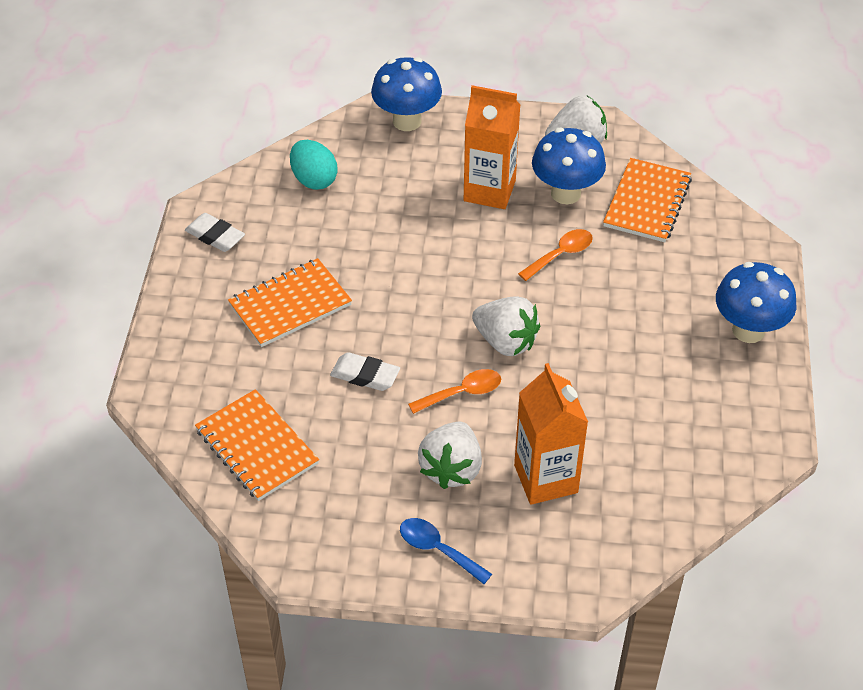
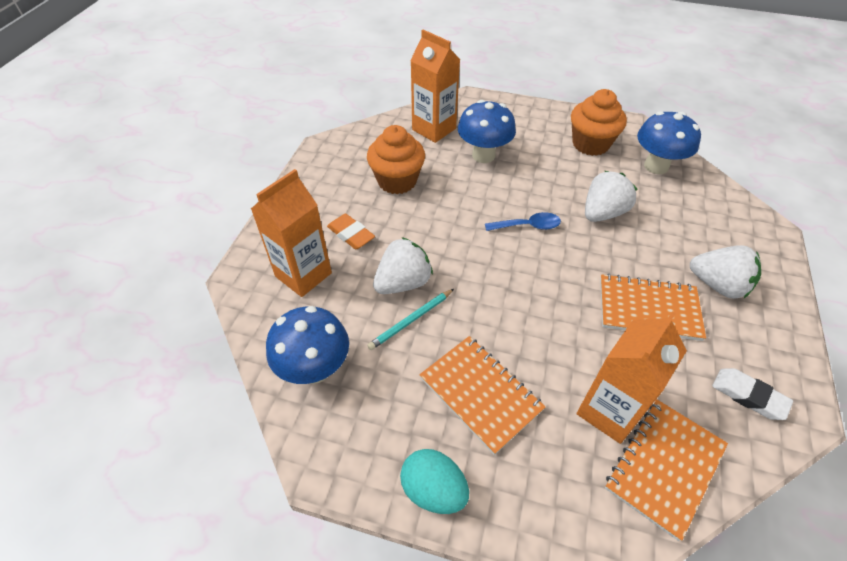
orange carton: [464,85,521,209] [514,363,588,505] = 2 -> [251,169,332,297] [410,29,461,143] [577,311,687,444] = 3
orange cupcake: none = 0 -> [367,125,425,194] [571,89,627,156] = 2
orange eraser: none = 0 -> [327,214,375,249] = 1
orange spoon: [408,369,501,414] [518,229,593,281] = 2 -> none = 0
turquoise pencil: none = 0 -> [367,289,454,350] = 1
white eraser: [185,213,245,252] [330,352,400,391] = 2 -> [713,368,793,420] = 1

